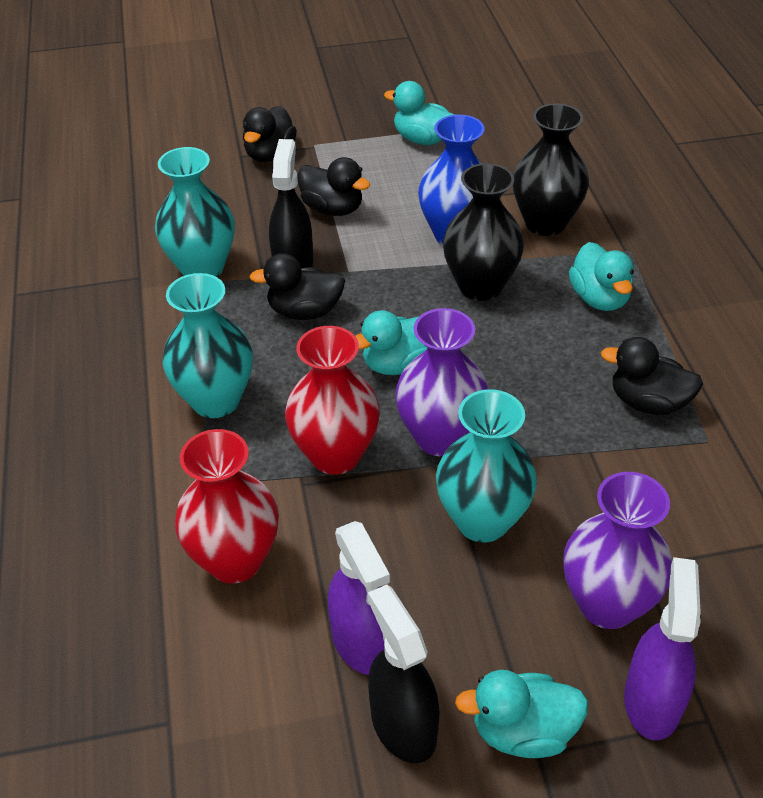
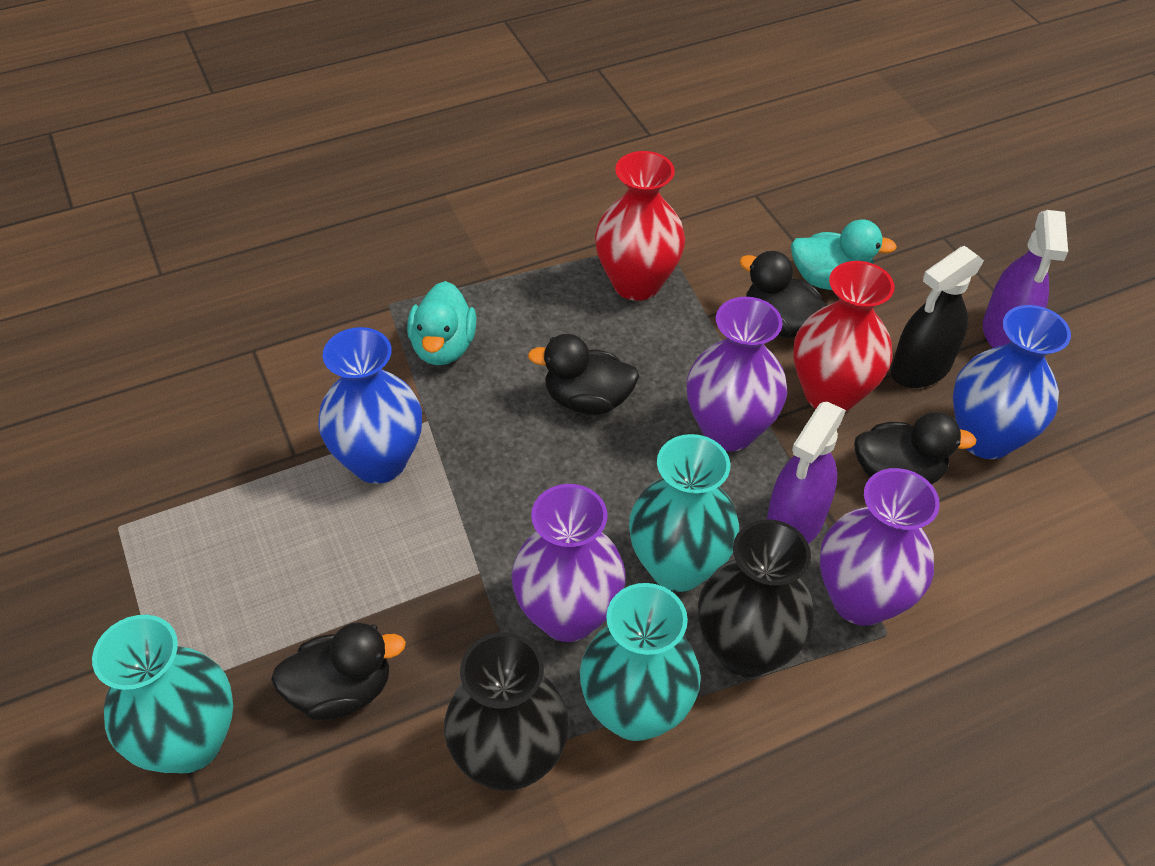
black spray bottle: [269,139,313,268] [368,584,440,763] = 2 -> [891,246,984,388] = 1
blue vase: [418,114,485,245] = 1 -> [318,327,422,484] [953,305,1071,459] = 2
purple vase: [395,308,488,456] [563,472,672,629] = 2 -> [511,484,626,642] [687,297,787,451] [820,468,940,626] = 3
turquoise duck: [355,310,427,375] [384,81,455,145] [455,670,588,758] [569,242,634,311] = 4 -> [407,281,477,365] [791,219,897,290] = 2

